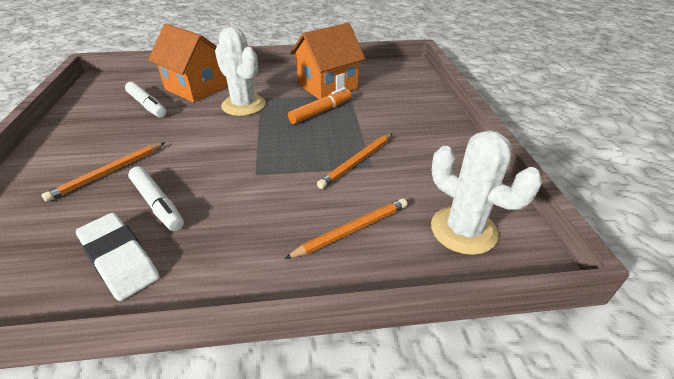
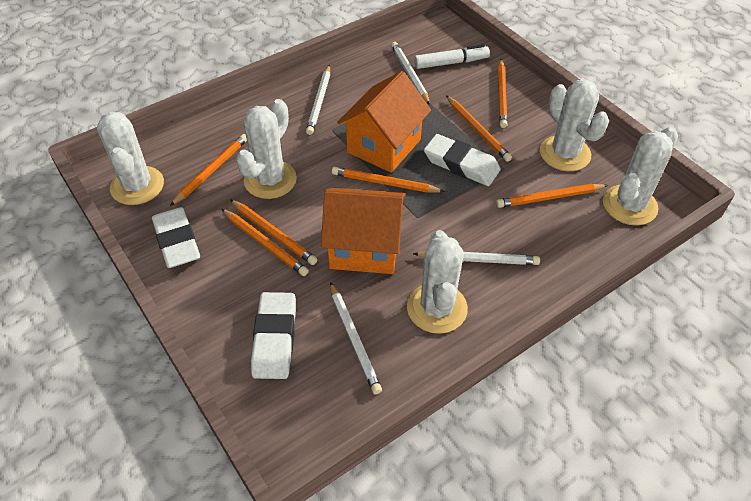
orange marker: [288,87,352,124] = 1 -> none = 0
orange pencil: [42,142,165,202] [284,198,407,259] [317,133,393,189] = 3 -> [170,134,247,206] [222,209,309,276] [230,199,318,265] [332,167,445,193] [446,95,512,162] [496,184,608,208] [498,59,508,128] = 7
white cactus: [215,27,266,116] [431,130,542,255] = 2 -> [97,112,164,205] [236,99,297,199] [407,230,468,334] [540,80,609,171] [603,127,678,225] = 5
white eraser: [76,213,159,301] = 1 -> [152,207,200,268] [251,292,296,379] [424,134,501,186] = 3
white marker: [125,82,166,118] [128,166,184,231] = 2 -> [414,44,490,69] = 1
white pencil: none = 0 -> [306,65,330,135] [330,282,382,394] [391,42,430,105] [413,251,540,265] = 4

